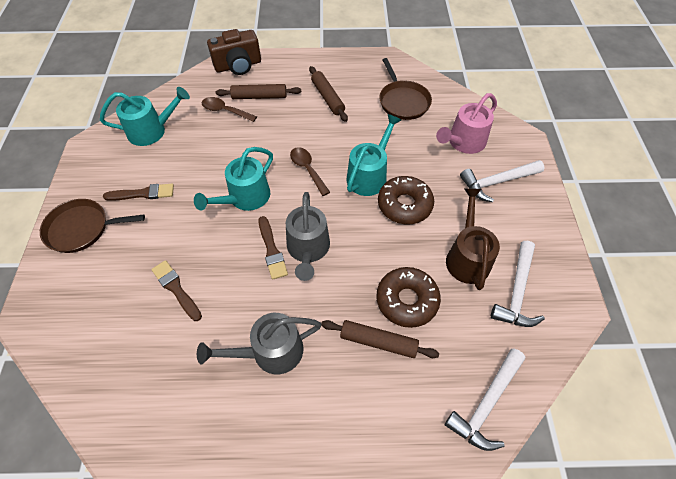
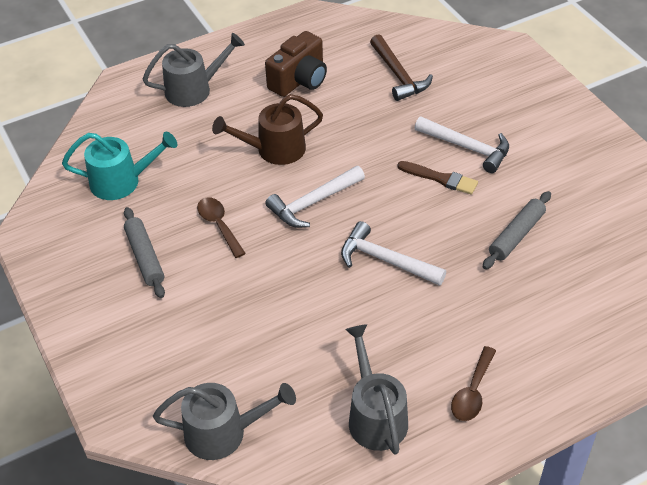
brown brush: [103,184,174,201] [151,260,202,321] [258,216,288,280] = 3 -> [397,161,478,195] = 1
brown donut: [376,267,441,328] [378,176,434,224] = 2 -> none = 0
brown hammer: none = 0 -> [370,34,433,101] = 1
brown pan: [40,199,145,253] [379,58,432,120] = 2 -> none = 0
brown rolling pin: [216,84,301,99] [309,66,348,122] [322,320,439,358] = 3 -> none = 0
grey rolling pin: none = 0 -> [124,207,165,298] [483,191,551,269] = 2
grey watering can: [197,313,322,374] [286,192,330,281] = 2 -> [143,33,245,107] [153,383,296,460] [345,324,408,455] = 3
pink watering can: [436,93,497,154] = 1 -> none = 0
turquoise watering can: [100,87,190,146] [194,147,273,211] [347,114,401,196] = 3 -> [62,132,178,200] = 1

